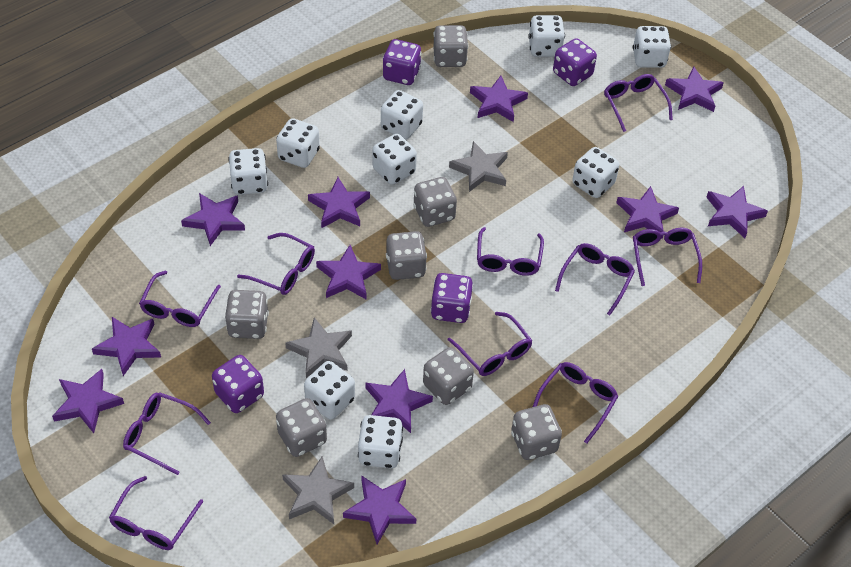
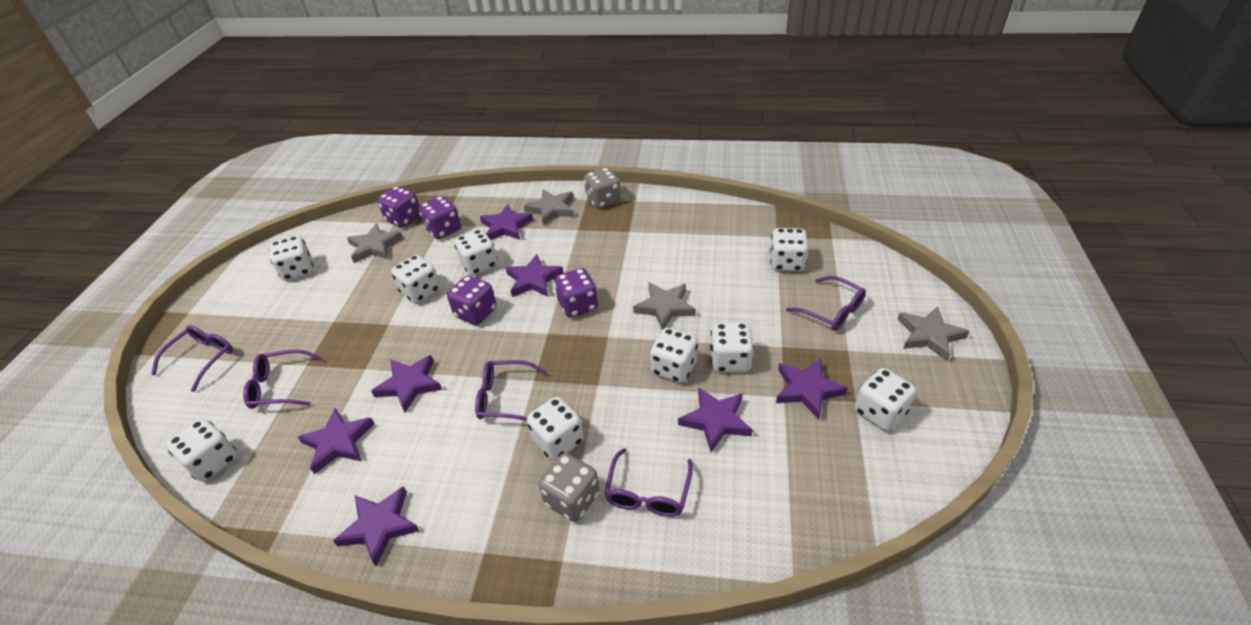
grey dice: [225,290,269,339] [276,398,327,457] [386,231,427,280] [413,177,457,227] [423,347,474,405] [433,25,468,67] [511,404,562,460] = 7 -> [539,453,600,522] [584,168,621,209] = 2
grey star: [282,456,354,524] [285,317,352,378] [449,141,508,192] = 3 -> [347,223,403,263] [524,189,574,226] [633,282,696,330] [897,306,970,361] = 4
purple glasses: [109,476,203,550] [123,392,211,475] [139,271,221,327] [237,233,315,295] [448,312,533,376] [477,227,544,276] [533,362,619,444] [555,243,635,315] [604,74,673,132] [633,228,702,286] = 10 -> [151,325,233,392] [243,350,323,409] [475,360,548,421] [605,448,693,517] [786,276,866,331] = 5
purple star: [52,369,124,433] [92,317,161,376] [181,193,245,246] [308,177,370,228] [316,245,381,300] [343,475,416,544] [365,369,433,433] [470,76,528,122] [616,186,679,239] [665,66,724,112] [706,186,768,238] = 11 -> [298,408,375,474] [333,486,419,566] [371,355,442,412] [480,204,533,240] [506,254,564,297] [678,387,752,452] [776,359,848,420] = 7

